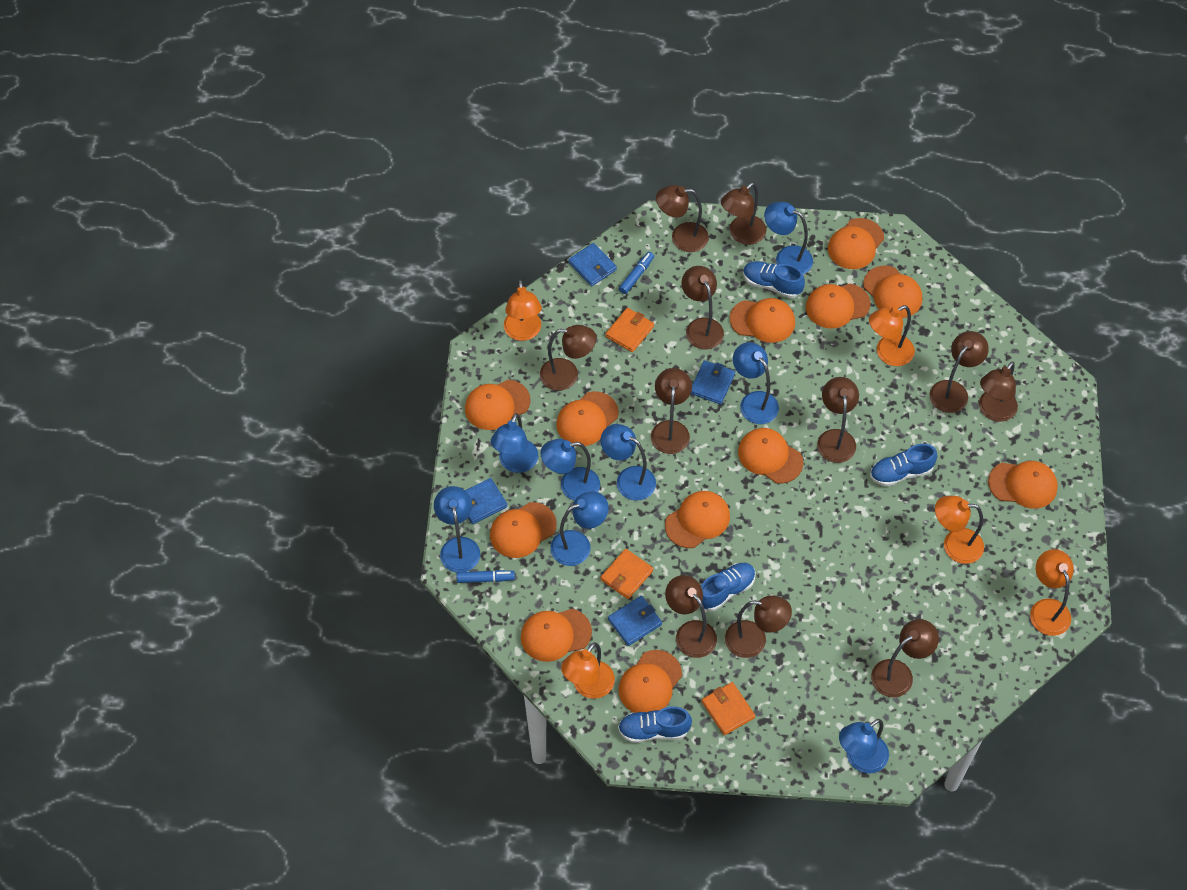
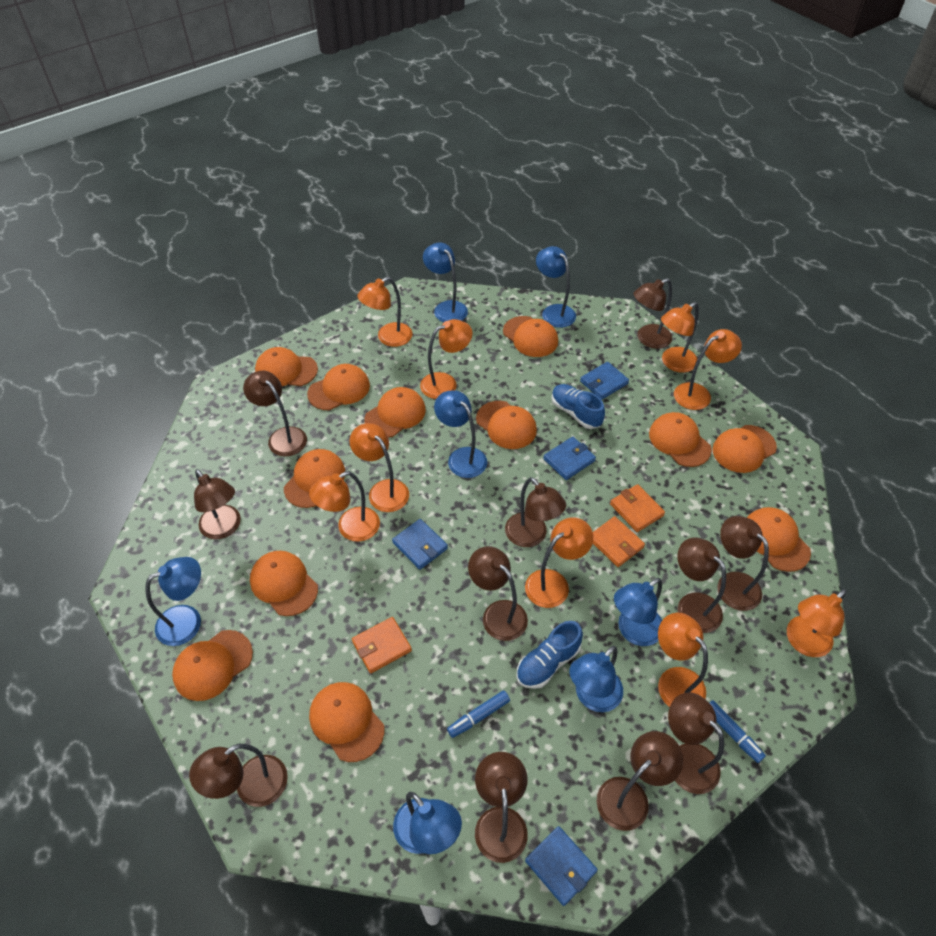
blue lamp: [434,486,480,573] [491,413,538,473] [541,439,600,501] [550,491,609,566] [601,424,656,501] [733,342,779,424] [764,202,813,274] [839,719,889,773] = 8 -> [145,557,201,646] [393,792,462,854] [423,243,468,323] [434,391,487,478] [536,246,576,328] [569,646,623,712] [614,578,662,646] = 7
blue shoe: [618,706,692,743] [701,563,756,611] [743,261,805,298] [870,444,937,487] = 4 -> [516,621,583,689] [551,384,605,429] = 2
orange lamp: [504,280,542,341] [561,642,615,699] [869,305,915,366] [935,496,984,564] [1030,549,1074,636] = 5 -> [309,471,380,542] [349,423,409,512] [357,277,412,347] [420,319,473,399] [525,517,593,608] [658,613,708,707] [661,302,699,373] [674,329,742,410] [787,589,847,657] = 9

